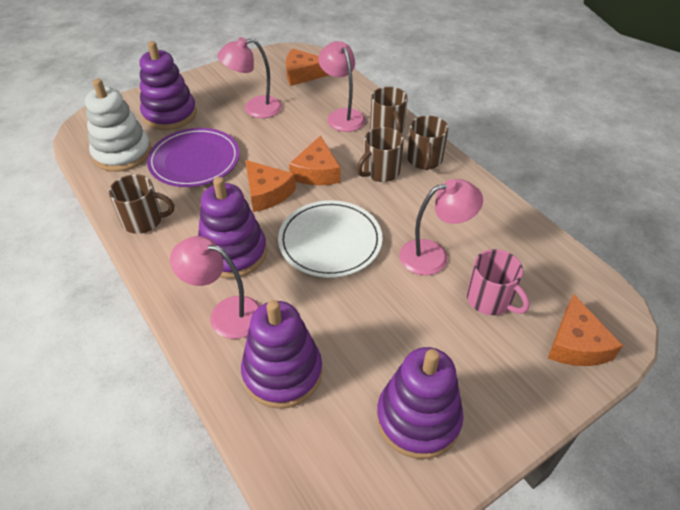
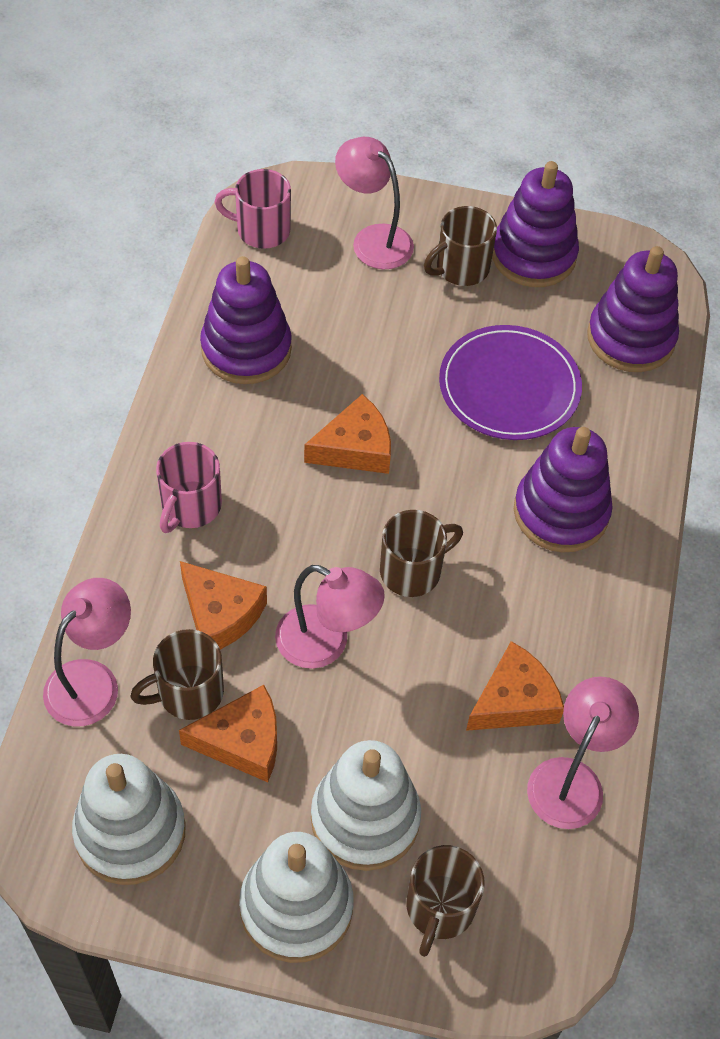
pink mug: [467,249,530,315] = 1 -> [156,442,222,533] [215,169,291,249] = 2
white plate: [278,200,383,278] = 1 -> none = 0
white stacking toy: [85,79,151,172] = 1 -> [72,754,186,885] [239,832,354,963] [311,740,421,871] = 3

